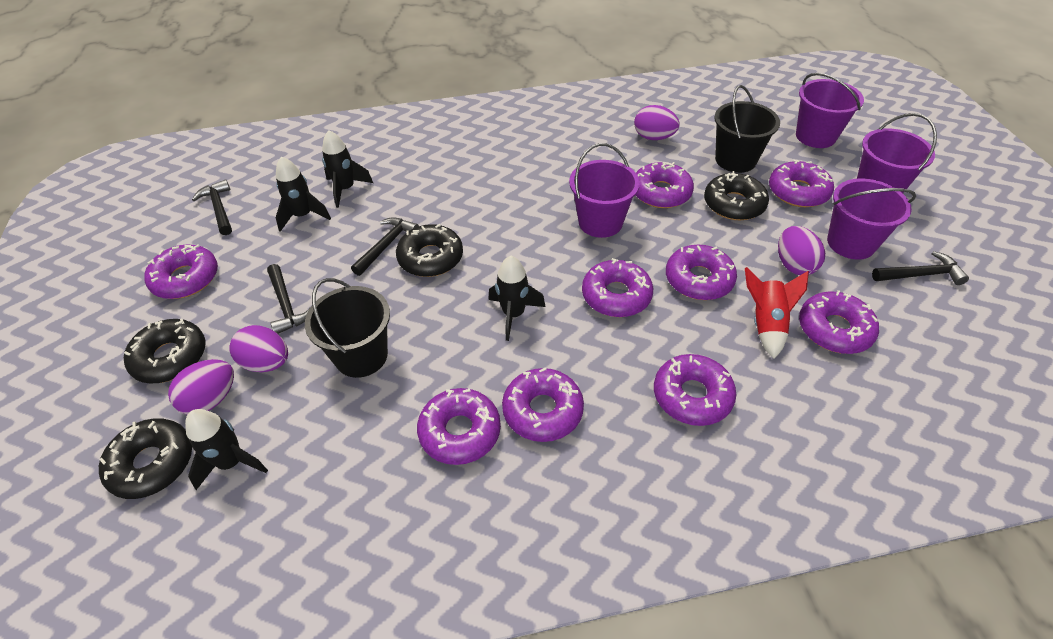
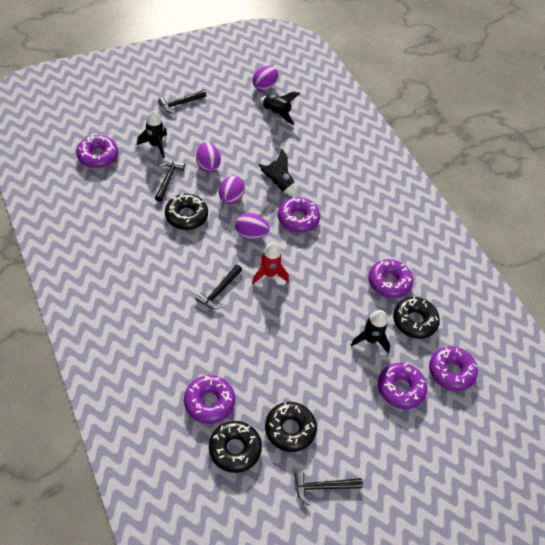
black bucket: [305,278,390,378] [714,85,780,173] = 2 -> none = 0
purple bucket: [569,143,640,238] [796,73,864,148] [827,178,916,260] [857,113,937,193] = 4 -> none = 0
purple donut: [144,244,218,299] [417,388,501,465] [502,368,584,442] [582,258,653,317] [636,162,694,208] [654,354,736,426] [666,245,737,300] [769,160,834,207] [799,290,879,354] = 9 -> [76,135,118,168] [184,375,235,424] [278,197,320,233] [368,259,413,299] [378,363,427,409] [429,346,478,391] = 6

